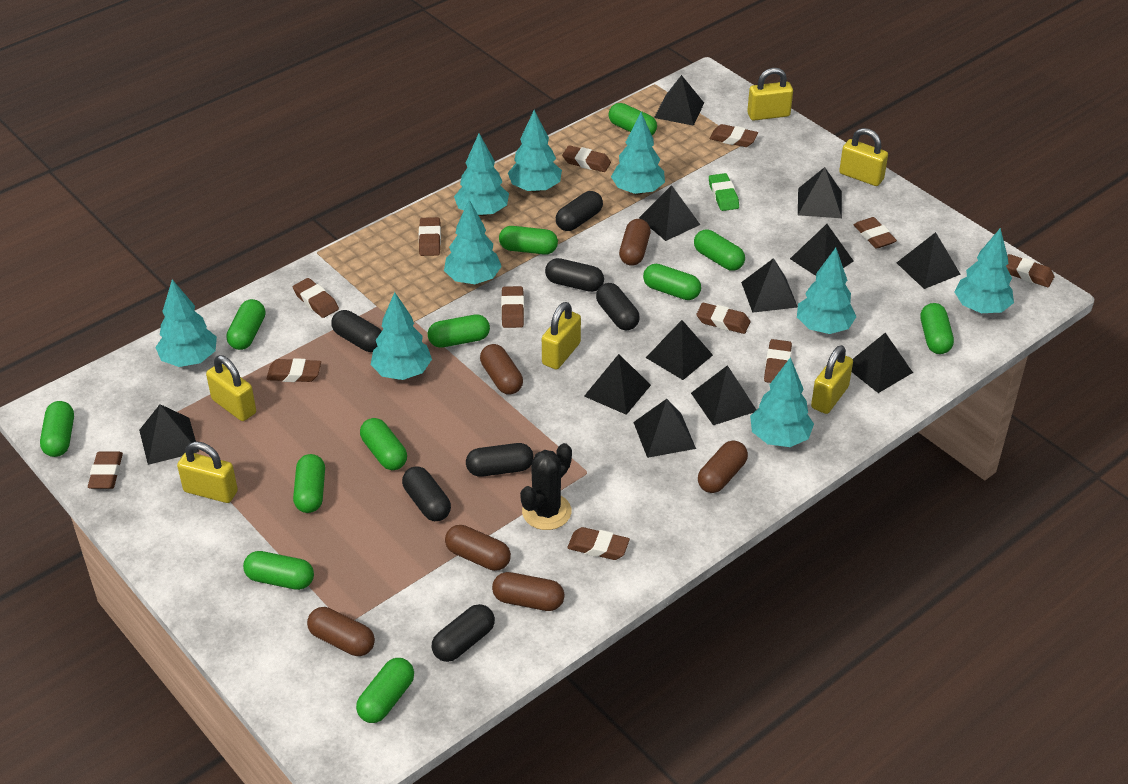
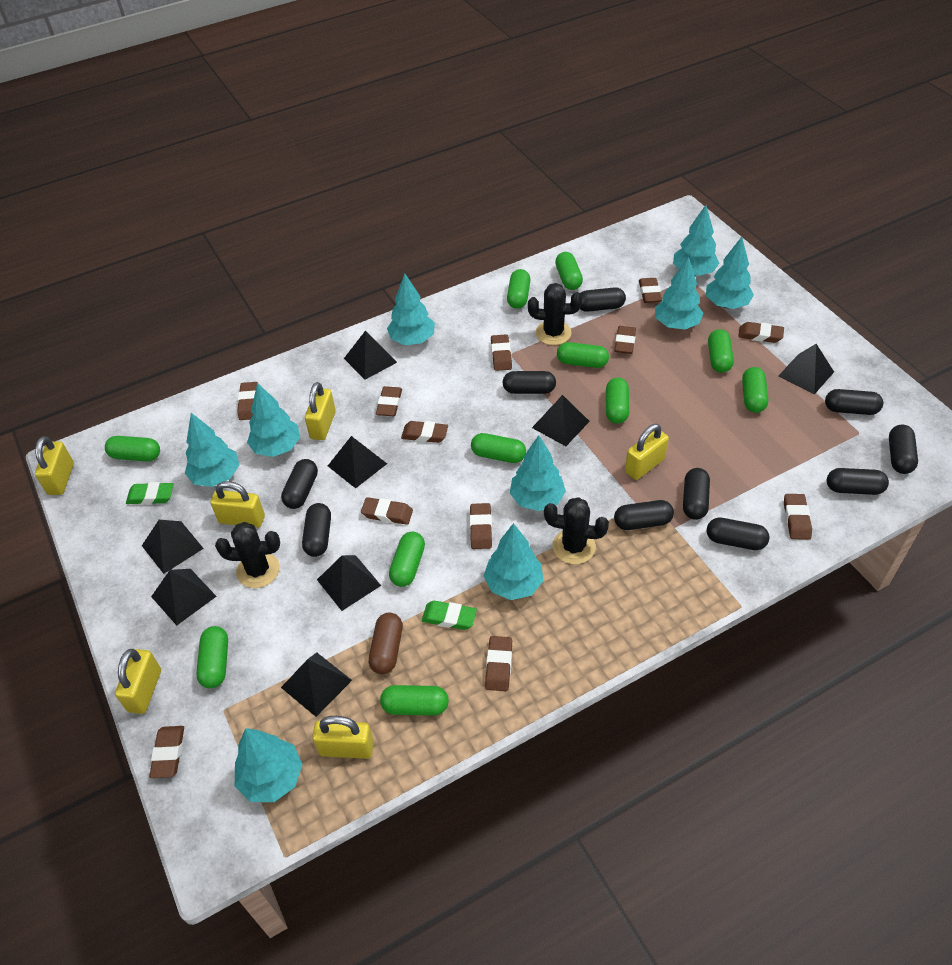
black cactus: [520,443,572,530] = 1 -> [215,522,280,588] [528,283,582,345] [544,497,609,564] = 3
black capsule: [331,310,382,352] [402,466,451,521] [432,604,495,662] [466,443,534,477] [545,258,604,292] [556,191,603,231] [596,283,640,330] = 7 -> [281,459,318,509] [302,503,331,557] [503,371,556,394] [580,287,626,312] [614,500,674,530] [683,468,710,520] [707,518,770,550] [825,389,883,415] [827,468,889,495] [889,425,918,474] = 10
black pyramid: [139,404,199,465] [584,354,651,415] [633,399,696,458] [639,185,700,241] [646,320,713,380] [654,75,704,126] [691,365,756,425] [741,258,798,313] [790,224,854,276] [798,167,842,218] [852,333,913,393] [897,232,961,289] = 12 -> [142,520,204,574] [151,569,217,625] [281,652,352,717] [317,555,381,611] [328,436,387,488] [344,330,397,380] [532,395,590,446] [779,344,834,394] = 8
brown capsule: [307,607,375,656] [445,525,511,571] [480,344,523,395] [492,572,564,611] [619,219,651,266] [698,440,748,493] = 6 -> [369,613,403,674] = 1
green capsule: [40,401,74,457] [226,299,265,350] [243,551,314,590] [293,454,325,513] [356,658,414,723] [360,418,407,470] [428,314,490,348] [499,226,558,255] [608,103,657,135] [643,264,701,300] [694,230,745,271] [921,303,954,354] = 12 -> [105,436,160,461] [196,626,228,688] [380,685,449,716] [389,532,425,587] [471,433,526,463] [507,269,530,309] [555,252,583,290] [557,342,609,368] [606,378,629,424] [708,329,734,373] [742,367,768,413] = 11
green eraser: [709,173,739,211] = 1 -> [126,482,174,505] [422,601,477,630] = 2

